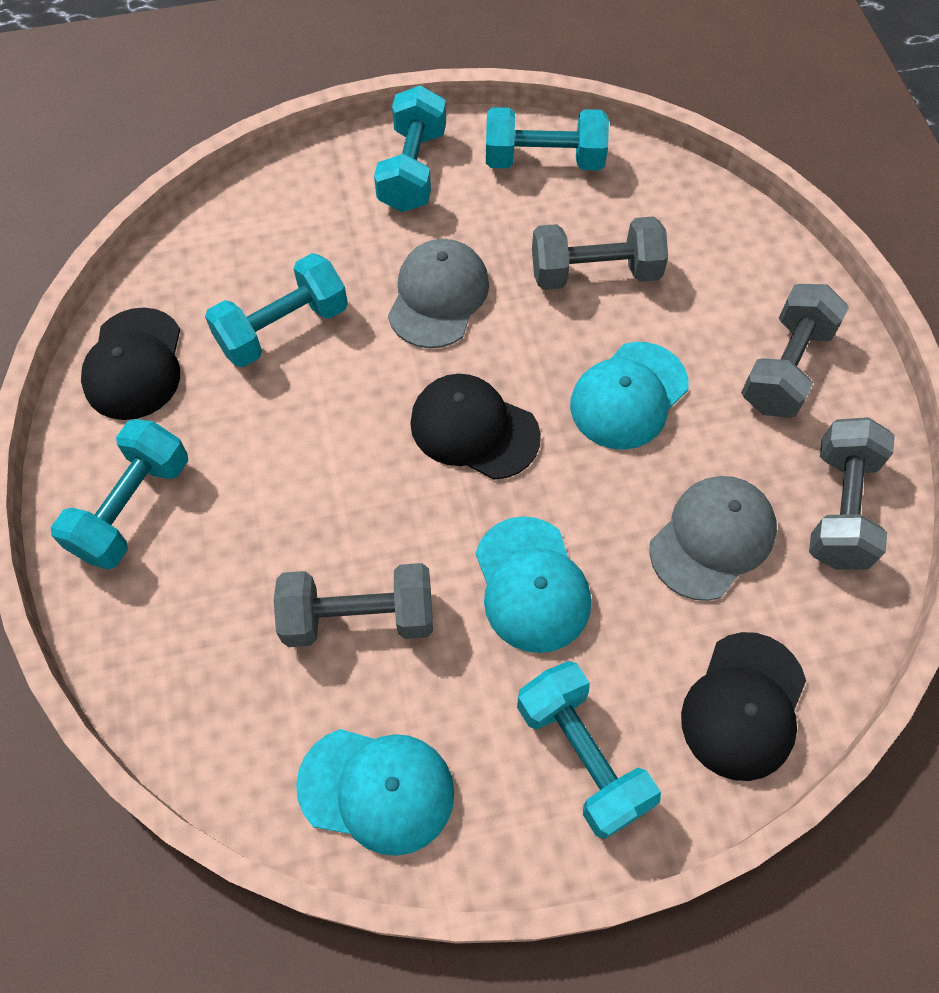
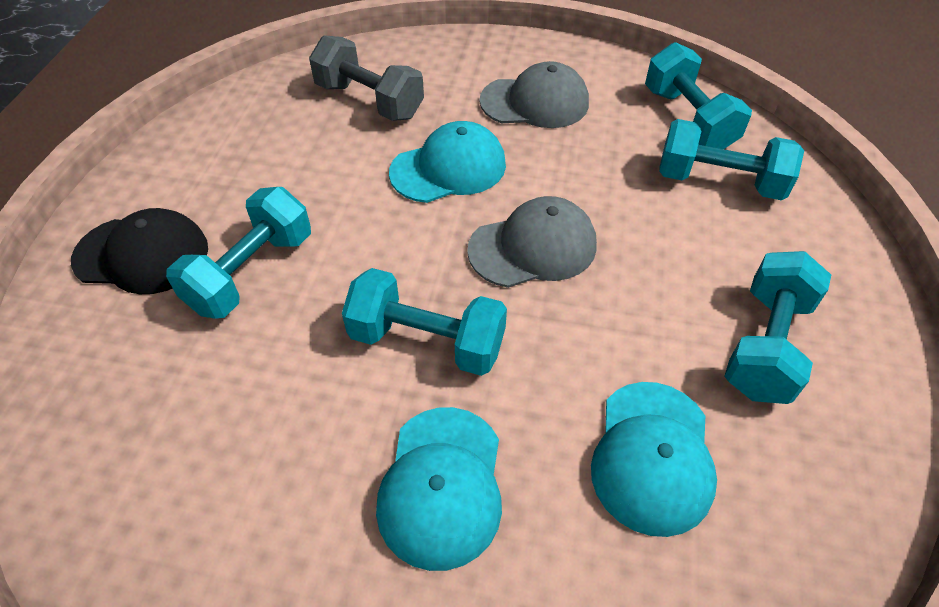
black cap: [81,308,180,420] [410,374,541,480] [681,632,806,781] = 3 -> [71,208,208,294] = 1
grey dumbbell: [273,563,433,647] [532,216,668,290] [741,284,849,418] [809,417,895,570] = 4 -> [309,35,424,121] = 1

